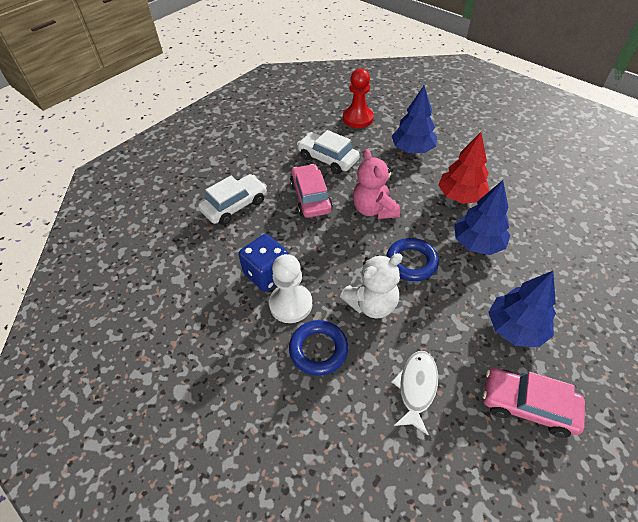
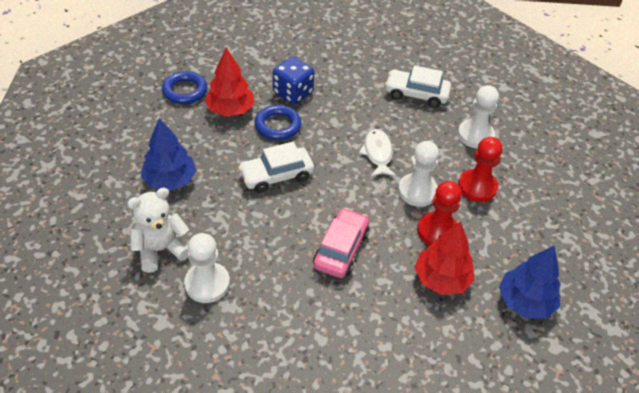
blue tree: [392,85,437,153] [454,180,510,255] [488,271,556,348] = 3 -> [141,118,196,191] [499,246,561,319] = 2
pink car: [290,164,333,218] [483,368,585,438] = 2 -> [313,208,369,278] = 1
pink teddy bear: [353,149,400,219] = 1 -> none = 0
red pawn: [343,68,374,128] = 1 -> [417,181,462,246] [458,137,503,202] = 2
red tree: [438,132,489,204] = 1 -> [204,48,254,117] [414,221,475,295] = 2
white pawn: [269,254,312,323] = 1 -> [184,233,230,303] [398,141,439,207] [458,85,499,148] = 3

